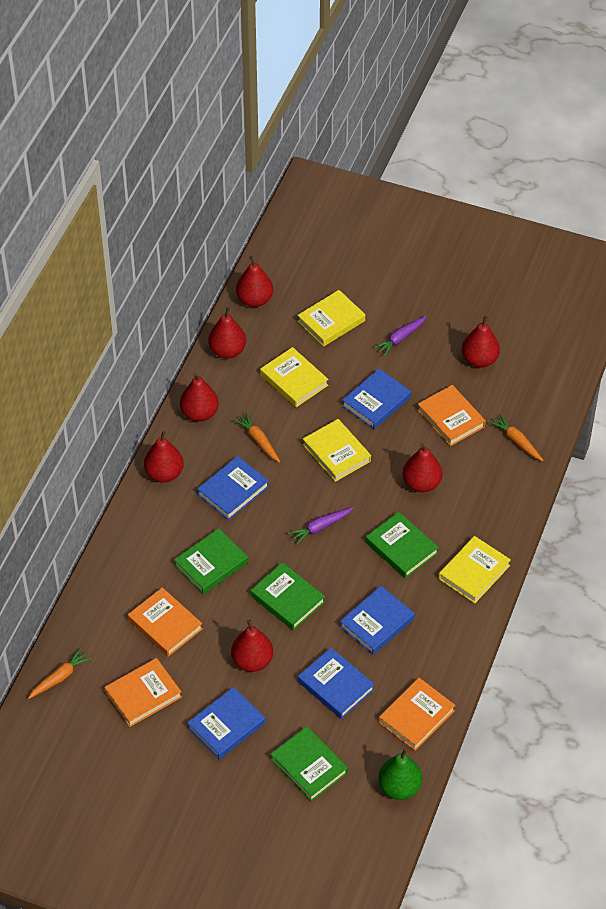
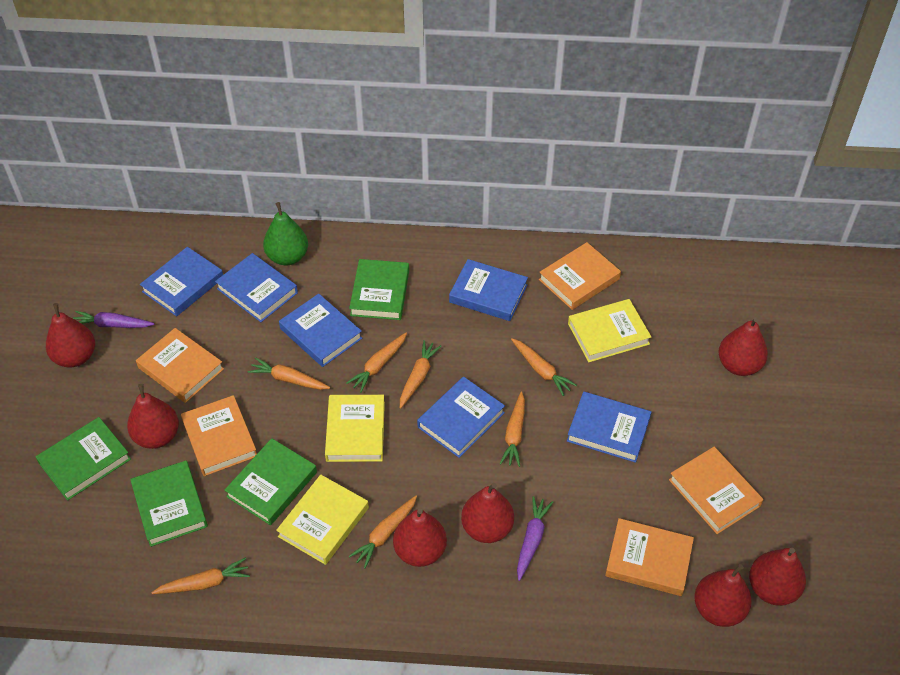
blue book: [187,687,265,759] [197,456,269,520] [298,648,375,719] [340,586,415,655] [342,369,411,429] = 5 -> [140,247,223,316] [215,253,298,322] [279,294,362,367] [417,377,505,458] [449,259,528,321] [567,391,651,463] = 6
orange book: [104,658,182,727] [128,587,202,657] [379,678,455,751] [417,385,486,446] = 4 -> [136,328,224,403] [181,395,257,476] [539,242,621,310] [605,518,694,596] [669,447,764,534] = 5
orange carrot: [28,648,92,699] [234,413,280,463] [489,414,544,461] = 3 -> [151,557,250,594] [247,357,330,390] [346,333,407,393] [349,496,417,569] [400,340,441,409] [500,392,525,467] [511,338,577,396] = 7
yellow book: [260,347,328,407] [297,290,365,347] [303,419,371,482] [439,536,511,603] = 4 -> [276,475,369,565] [325,395,385,462] [568,299,651,362] = 3

